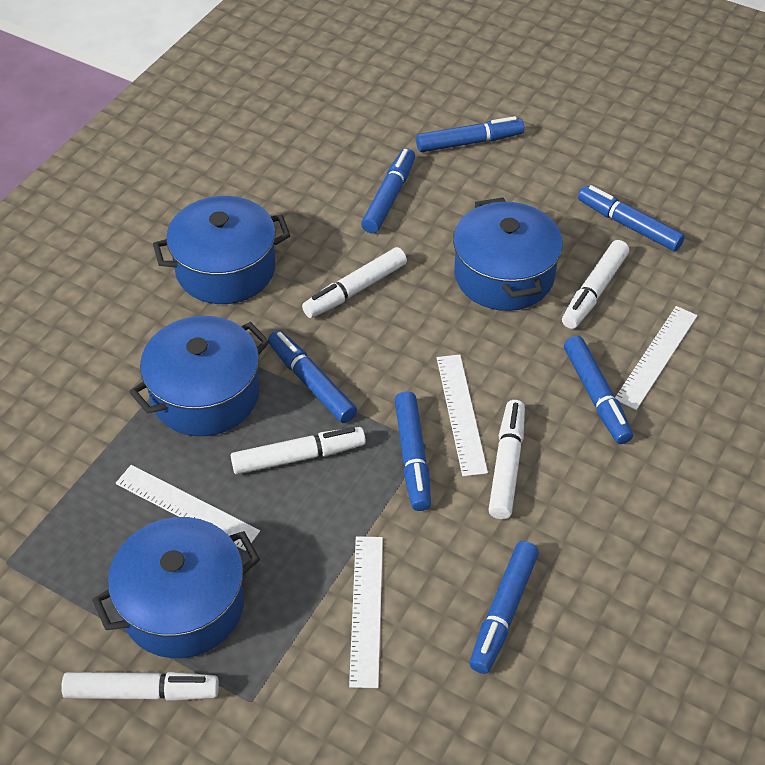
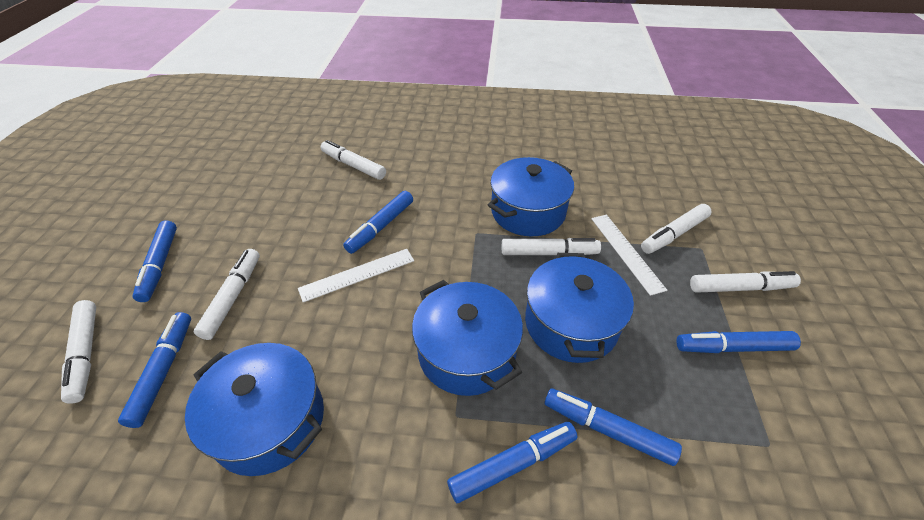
blue marker: [268,330,357,423] [361,148,415,234] [395,391,431,511] [416,116,524,152] [470,541,539,674] [564,336,633,444] [578,185,685,251] = 7 -> [118,312,191,428] [133,221,177,302] [343,191,413,254] [447,422,577,503] [545,388,682,466] [676,331,801,353] = 6
white marker: [61,671,219,701] [231,427,366,475] [302,247,407,318] [489,400,525,519] [562,240,629,329] = 5 -> [61,300,96,404] [194,249,260,340] [321,140,386,180] [502,238,601,255] [641,204,712,254] [690,271,801,293] = 6
white ruler: [116,465,260,551] [349,536,383,688] [437,355,488,477] [615,306,698,410] = 4 -> [298,249,414,303] [591,215,667,296] = 2

